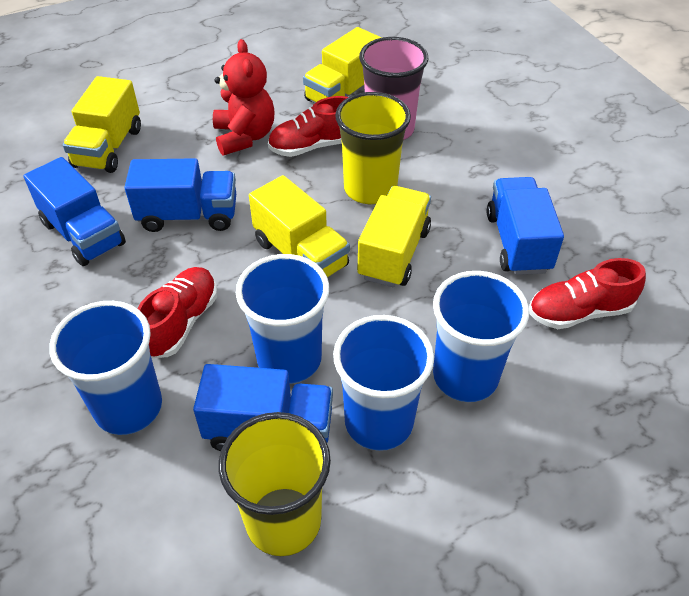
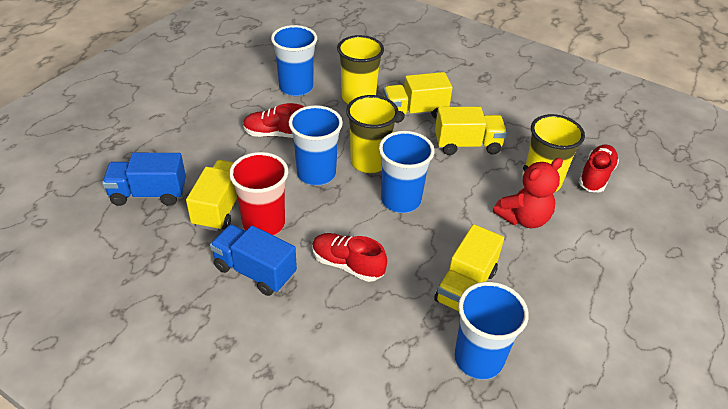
blue truck: [24,157,126,266] [125,158,236,232] [193,364,333,451] [487,177,564,275] = 4 -> [102,153,186,206] [210,224,297,296] = 2
pink cup: [359,37,428,140] = 1 -> none = 0
red cup: none = 0 -> [229,152,288,236] = 1
yellow cup: [219,412,331,556] [335,92,411,204] = 2 -> [337,35,384,104] [346,95,399,173] [526,114,585,192] = 3

